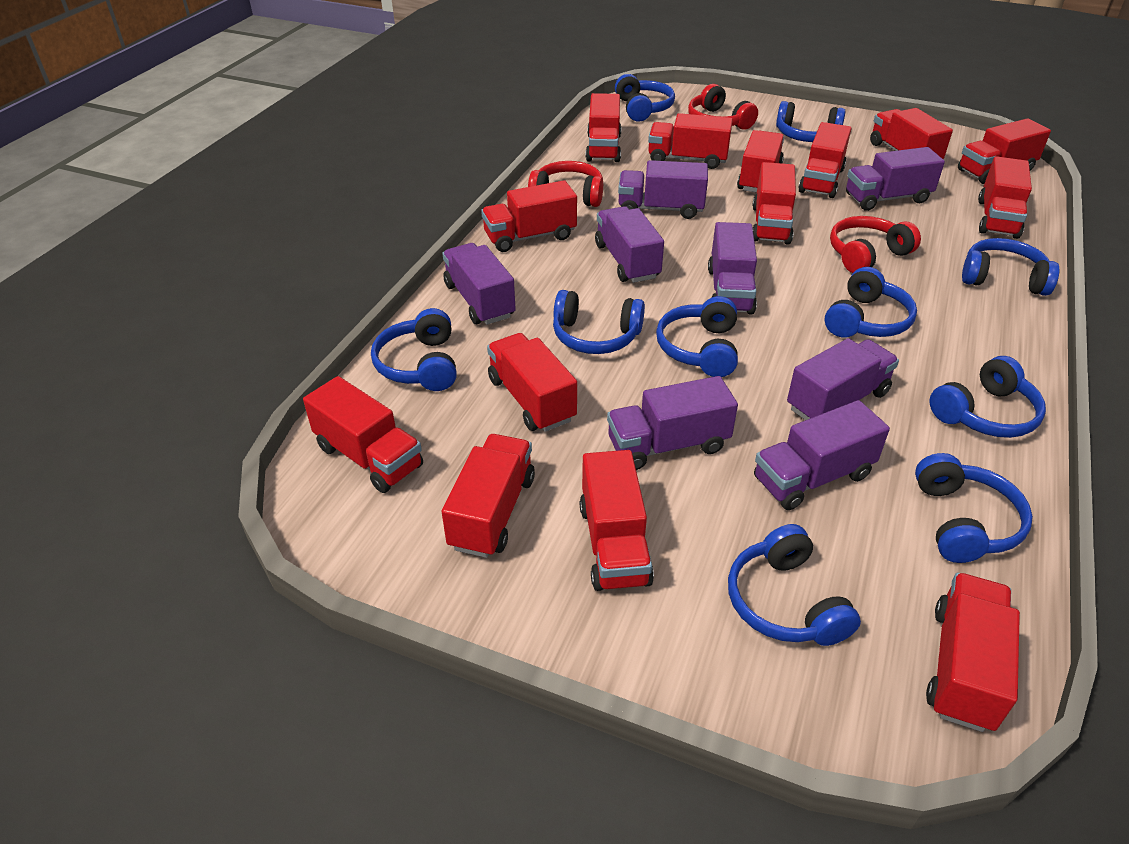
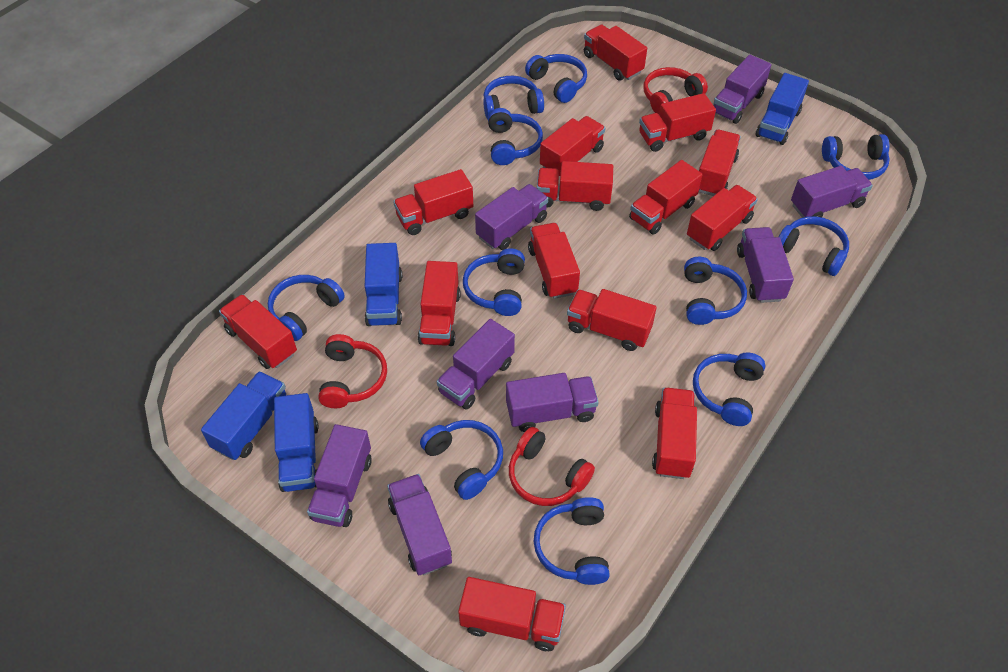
blue headphones: [371,308,457,391] [553,290,645,354] [615,74,675,122] [656,296,738,377] [728,524,861,646] [776,101,846,142] [825,267,917,337] [915,453,1033,563] [929,356,1046,438] [962,238,1059,296] = 10 -> [268,275,345,341] [420,420,503,500] [463,248,525,316] [483,76,544,119] [488,108,543,165] [525,54,587,103] [533,497,610,585] [684,257,747,325] [693,352,766,426] [779,216,849,276] [822,134,890,180] = 11
blue truck: none = 0 -> [201,371,286,460] [274,393,319,492] [365,243,402,326] [756,73,809,145] = 4

